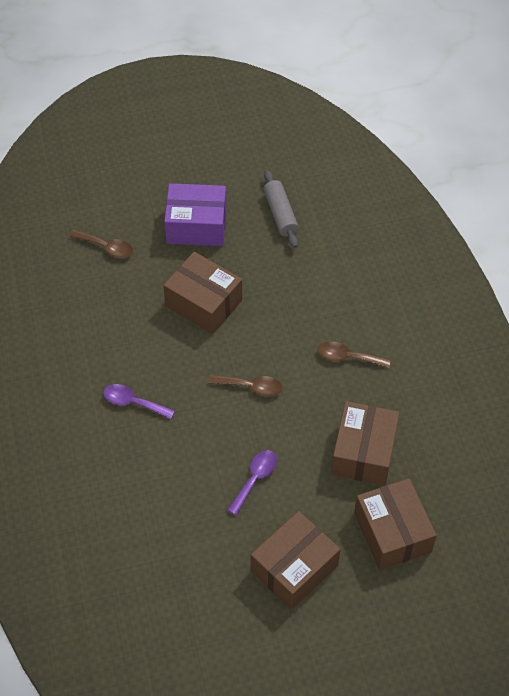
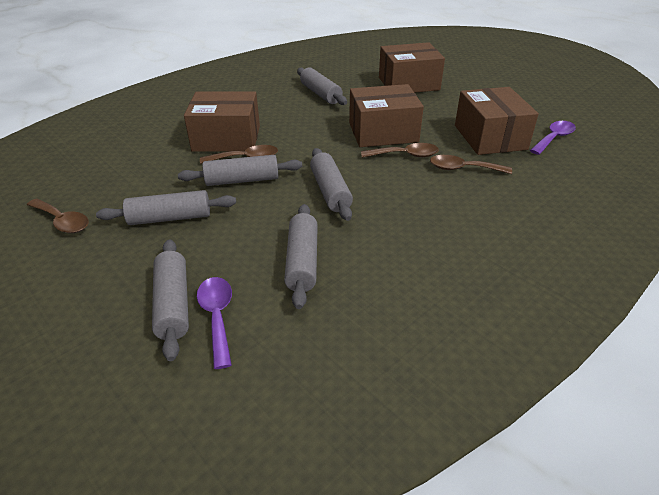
brown spoon: [69,230,133,258] [209,375,282,397] [318,341,391,368] = 3 -> [27,199,89,233] [200,145,278,164] [361,143,439,158] [430,155,512,174] = 4
grey rolling pin: [263,170,299,248] = 1 -> [96,190,236,225] [152,239,189,361] [178,155,302,186] [284,204,318,309] [297,67,347,105] [310,148,353,221] = 6
purple box: [164,183,227,246] = 1 -> none = 0

